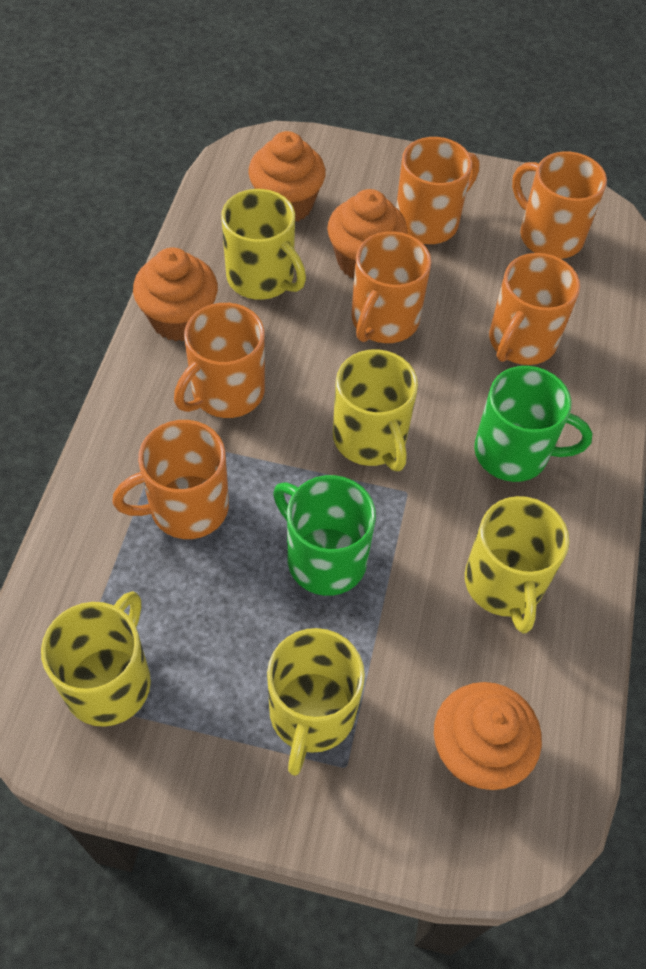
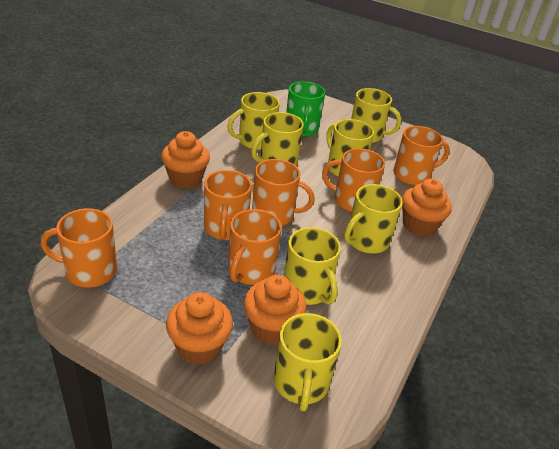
green mug: [273,475,376,596] [474,366,593,482] = 2 -> [286,81,325,137] = 1
yellow mug: [41,591,151,727] [221,189,306,300] [267,628,365,776] [333,349,418,471] [465,496,569,633] = 5 -> [227,92,280,150] [251,112,304,166] [274,313,342,411] [284,227,341,305] [326,119,374,177] [344,184,403,254] [351,88,401,143] = 7

